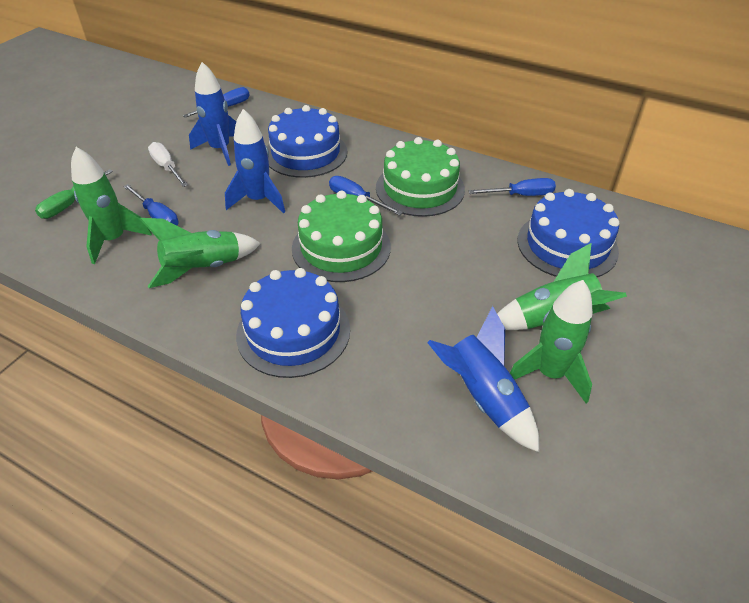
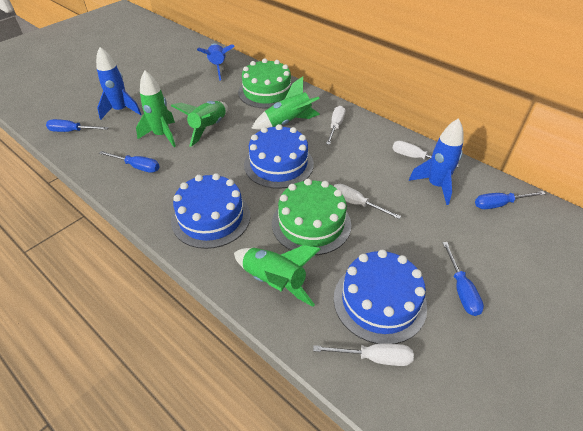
green screwdriver: [35,169,113,219] = 1 -> none = 0
white screwdriver: [148,142,188,187] = 1 -> [313,343,414,366] [326,106,345,145] [334,184,401,219] [392,141,459,167] = 4

